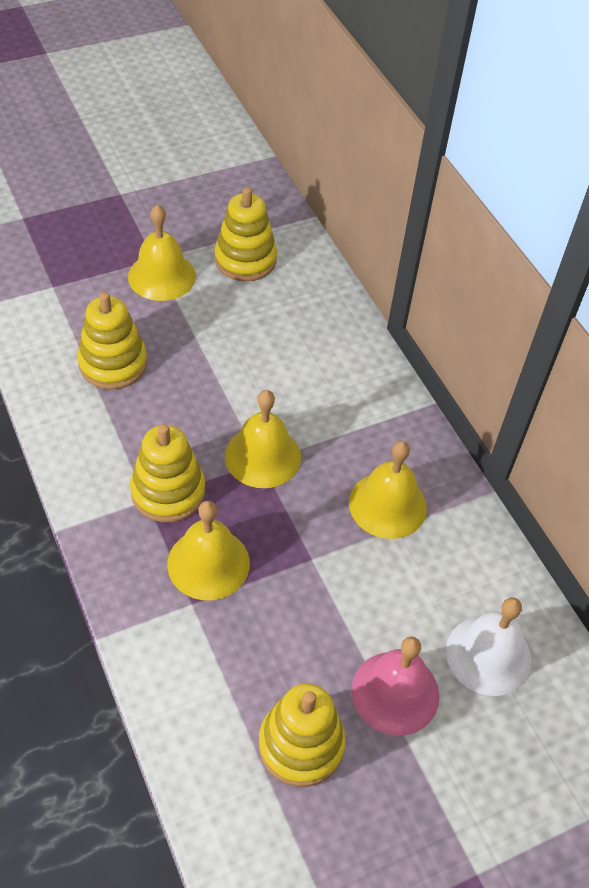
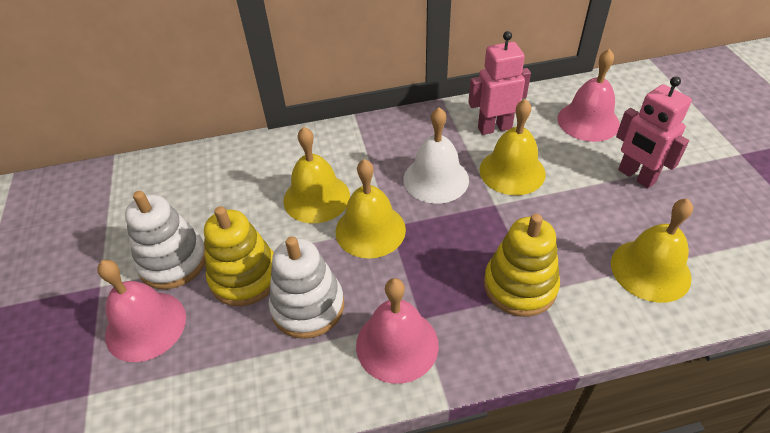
pink bell: [351,637,439,736] = 1 -> [97,260,186,362] [356,278,439,384] [557,49,620,142] = 3
pink robot: none = 0 -> [468,31,531,135] [616,76,692,188] = 2
white stacking toy: none = 0 -> [125,191,206,289] [268,236,344,339] = 2
yellow stacking toy: [77,292,147,390] [130,424,205,522] [214,187,277,281] [259,683,346,787] = 4 -> [204,206,274,306] [484,214,560,317] = 2

